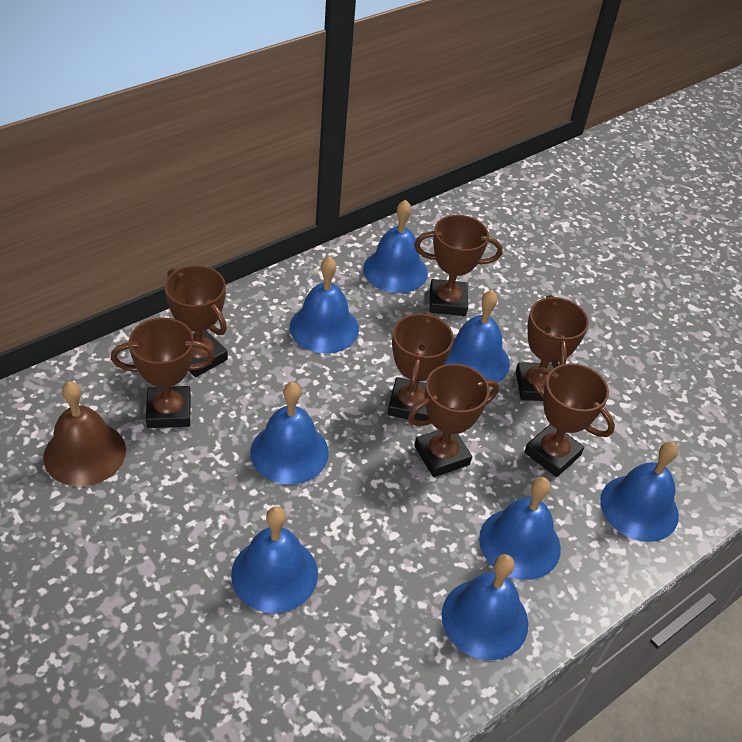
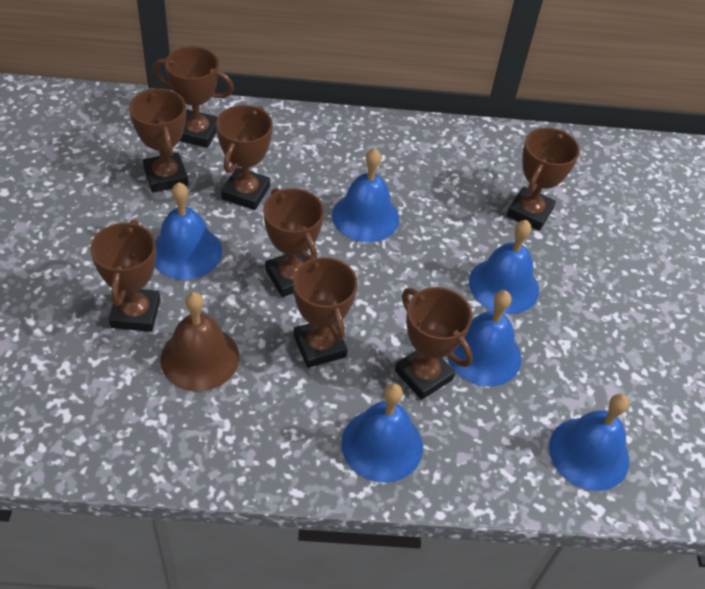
blue bell: [231,506,318,613] [250,382,329,485] [290,256,359,353] [363,200,428,293] [442,554,528,660] [444,290,510,383] [479,477,561,580] [600,441,679,542] = 8 -> [155,182,222,280] [332,148,399,242] [341,383,423,483] [447,290,521,387] [469,220,539,314] [549,394,629,491] = 6
brown trophy: [111,318,215,428] [165,265,228,377] [388,312,454,420] [408,364,499,477] [414,215,502,316] [516,295,589,401] [524,363,615,477] = 7 -> [90,219,160,332] [129,88,188,193] [153,46,234,148] [216,105,273,210] [263,188,324,297] [293,255,358,368] [395,287,473,400] [507,127,580,231] = 8

